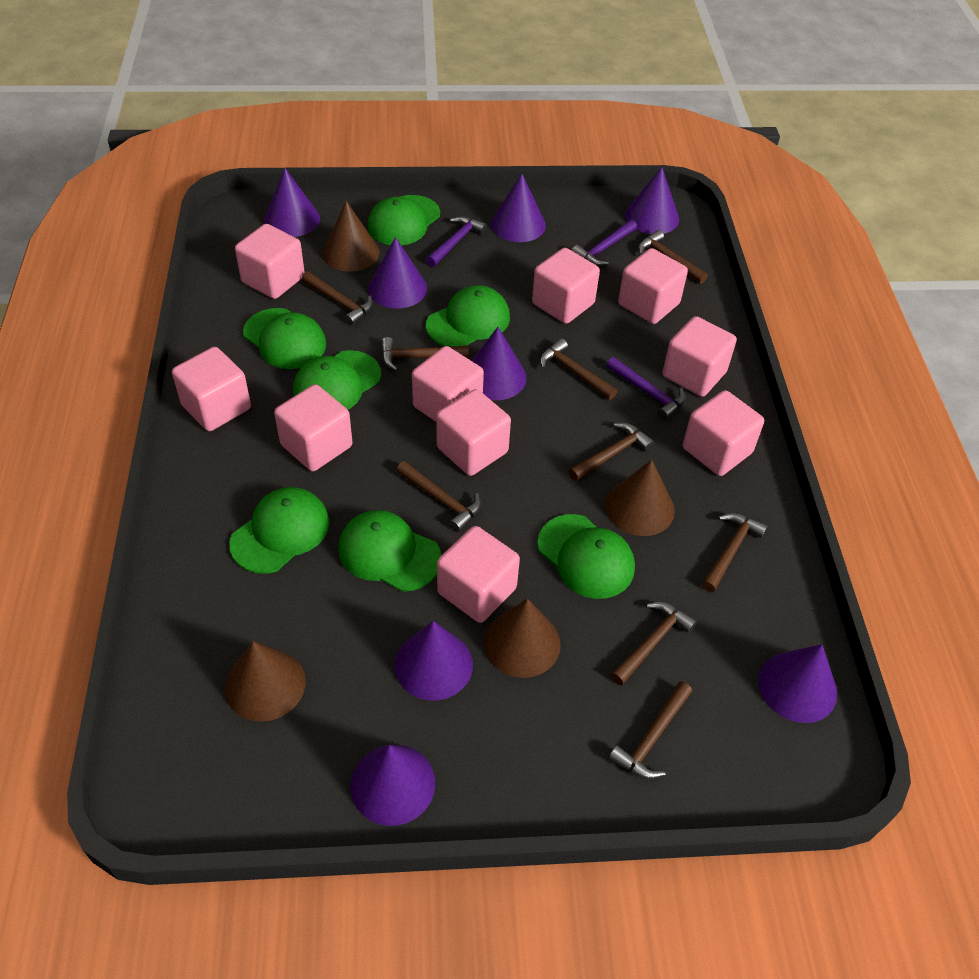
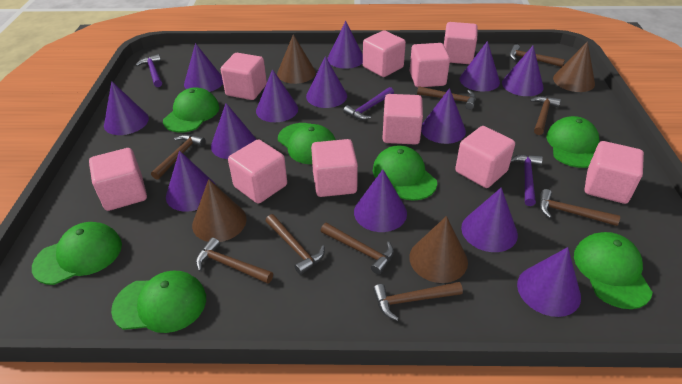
purple cone: [264,168,320,237] [351,744,435,826] [368,237,427,308] [395,621,473,700] [472,327,527,400] [491,174,546,242] [625,167,679,234] [758,644,837,723] = 8 -> [104,81,149,135] [166,151,216,212] [184,43,223,92] [211,103,256,159] [256,69,298,122] [306,56,347,108] [327,21,363,69] [354,169,407,232] [421,88,466,144] [460,41,500,92] [461,188,518,252] [502,46,544,96] [517,247,581,317] = 13

